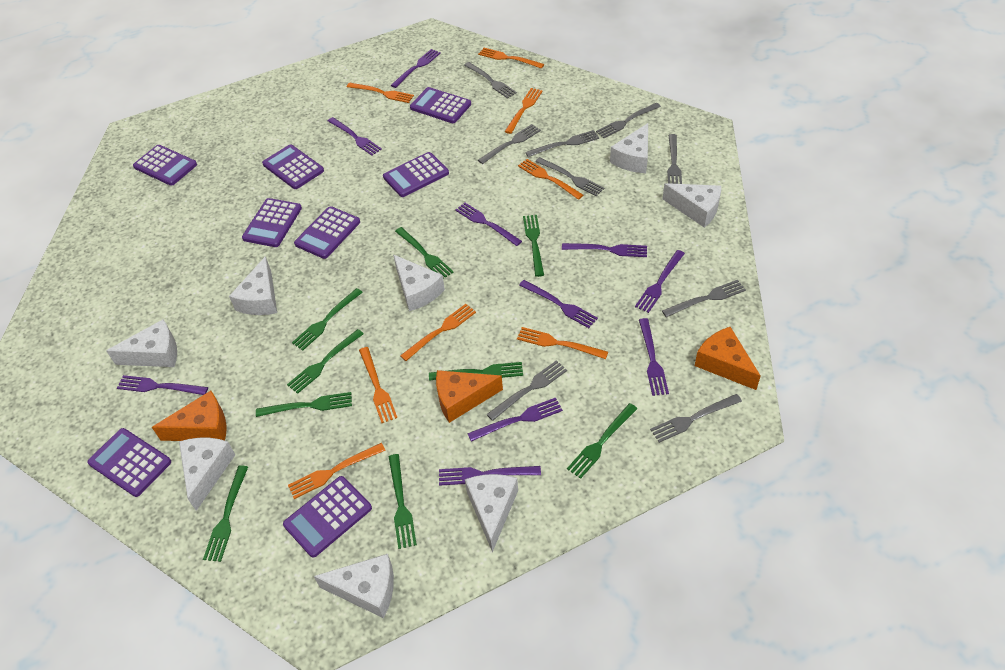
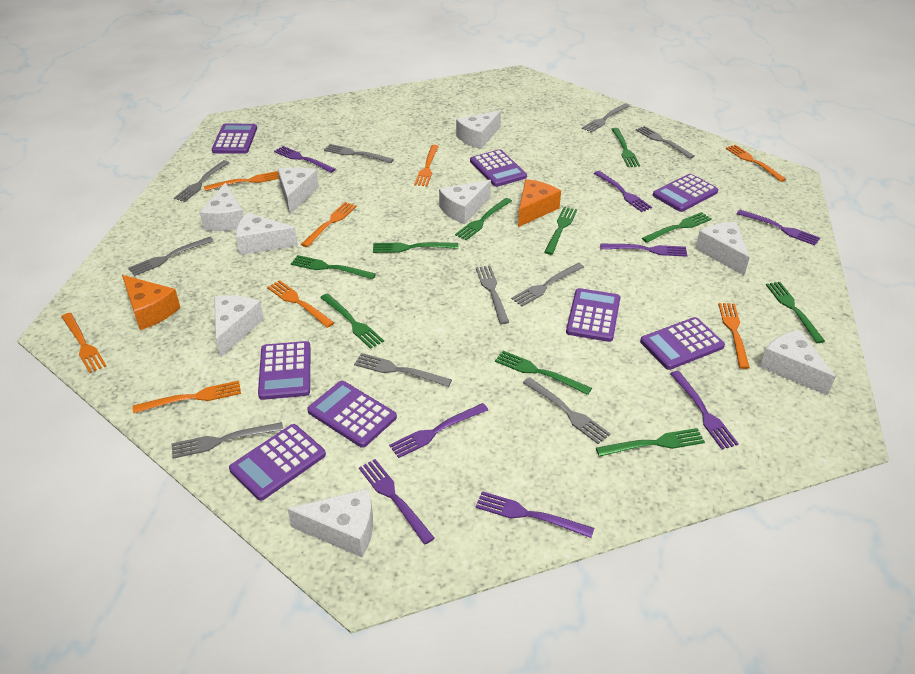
green fork: [203,465,248,562] [256,392,352,417] [287,329,364,394] [292,288,363,351] [388,454,417,549] [395,227,454,279] [429,362,523,381] [523,215,544,277] [567,403,638,479] = 9 -> [291,255,376,279] [320,293,384,349] [373,242,458,253] [455,198,512,240] [495,351,592,395] [544,207,577,255] [596,428,705,457] [612,128,640,167] [642,212,711,243] [766,282,825,343] = 10
grey fork: [464,62,517,99] [478,124,541,164] [486,360,567,421] [525,130,599,157] [535,157,604,196] [596,103,661,138] [650,394,742,443] [662,280,746,317] [667,134,682,184] = 9 -> [128,237,214,276] [172,422,283,459] [174,160,230,202] [324,144,394,163] [354,353,452,387] [476,265,509,324] [511,263,584,306] [523,377,611,444] [582,104,630,133] [636,126,694,159] = 10
orange cheese: [152,391,226,441] [436,370,503,423] [695,327,761,390] = 3 -> [122,275,180,330] [518,179,561,227] = 2
purple fork: [117,375,208,395] [328,117,382,156] [391,49,441,88] [439,466,541,486] [455,203,522,246] [467,397,563,442] [519,280,598,328] [562,243,647,257] [635,250,685,313] [639,318,669,396] = 10 -> [274,146,336,173] [359,459,435,545] [389,403,488,458] [475,491,594,538] [594,171,652,212] [600,244,688,257] [670,371,739,450] [737,210,820,245] = 8
white cheese: [106,319,177,367] [179,438,235,511] [229,256,277,315] [314,554,394,618] [393,255,445,311] [465,474,518,552] [610,123,648,173] [663,183,721,228] = 8 -> [200,182,244,231] [214,295,264,357] [236,213,298,255] [278,167,319,214] [288,488,373,557] [439,180,491,224] [456,110,501,149] [695,222,750,275] [760,330,836,396] = 9

